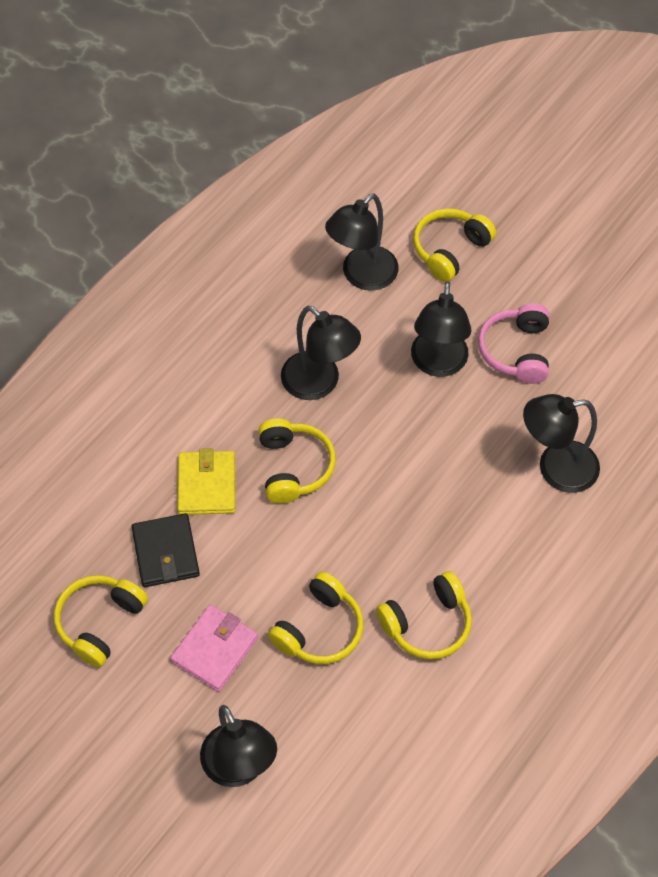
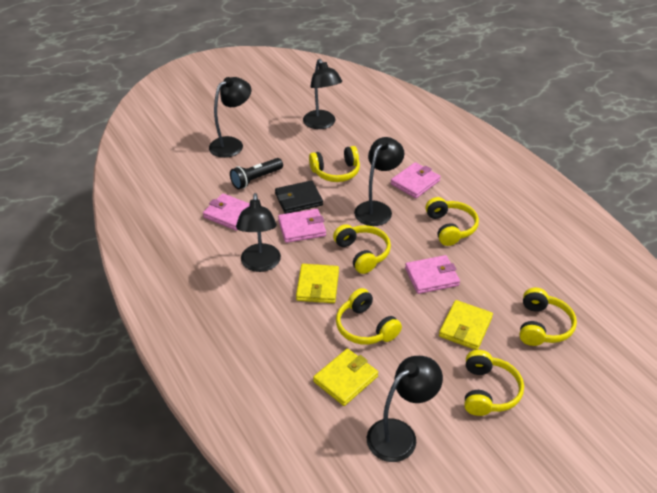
black flashlight: none = 0 -> [230,158,283,189] = 1
pink headphones: [478,303,549,384] = 1 -> none = 0
pink wallet: [170,605,258,692] = 1 -> [203,193,250,231] [278,209,326,243] [391,162,441,198] [405,255,460,294] = 4
yellow headphones: [54,575,148,667] [258,419,336,503] [268,572,364,664] [376,571,472,660] [413,208,496,282] = 5 -> [309,146,360,182] [333,224,391,274] [336,288,402,345] [425,197,479,246] [464,350,524,416] [519,288,577,346] = 6
yellow wallet: [178,448,235,515] = 1 -> [296,264,339,303] [313,349,378,406] [439,300,493,350] = 3

